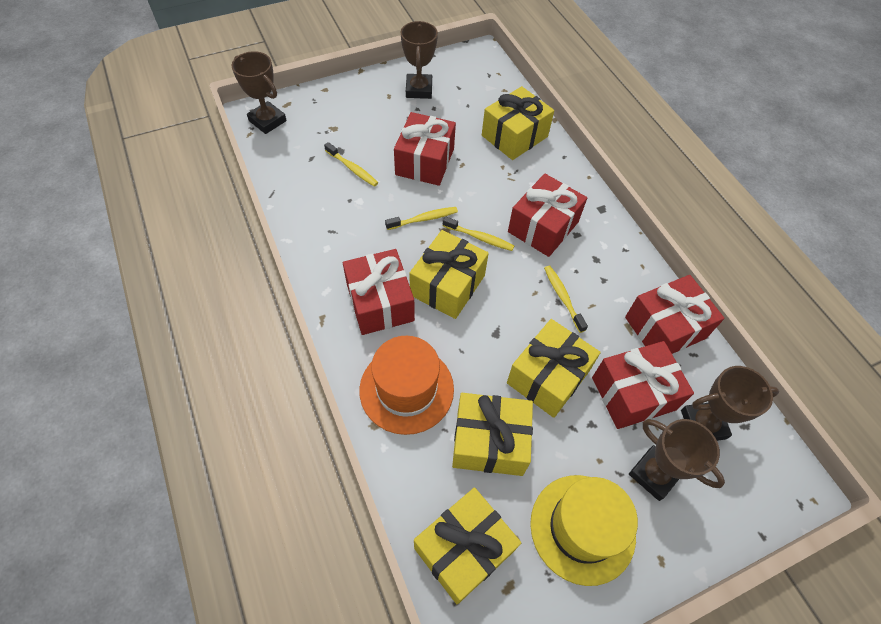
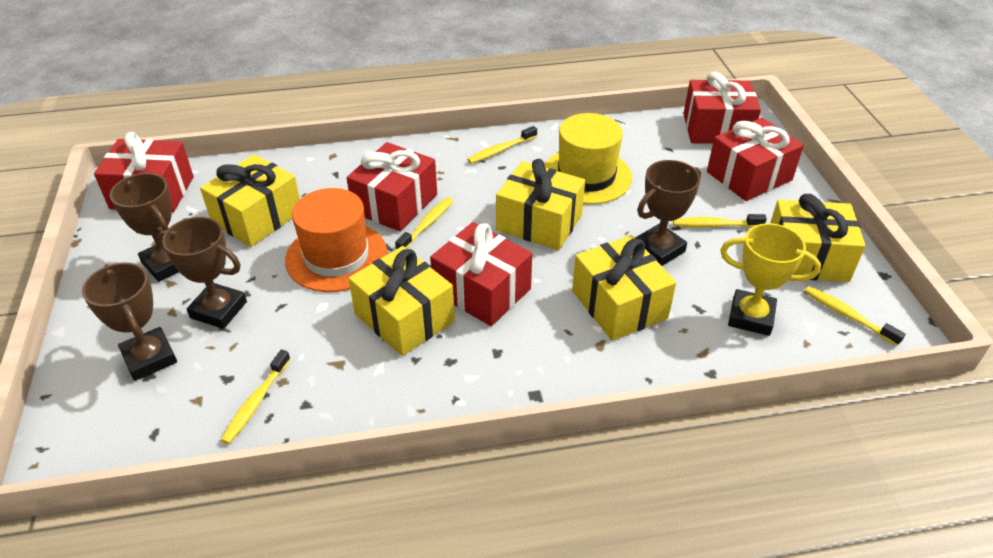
yellow toothbrush: [324,142,378,187] [385,207,458,230] [443,216,514,251] [544,266,588,333] = 4 -> [221,349,291,444] [395,197,453,249] [467,126,537,164] [673,214,767,227] [804,286,905,346] = 5
yellow trophy: none = 0 -> [720,223,821,336] = 1

